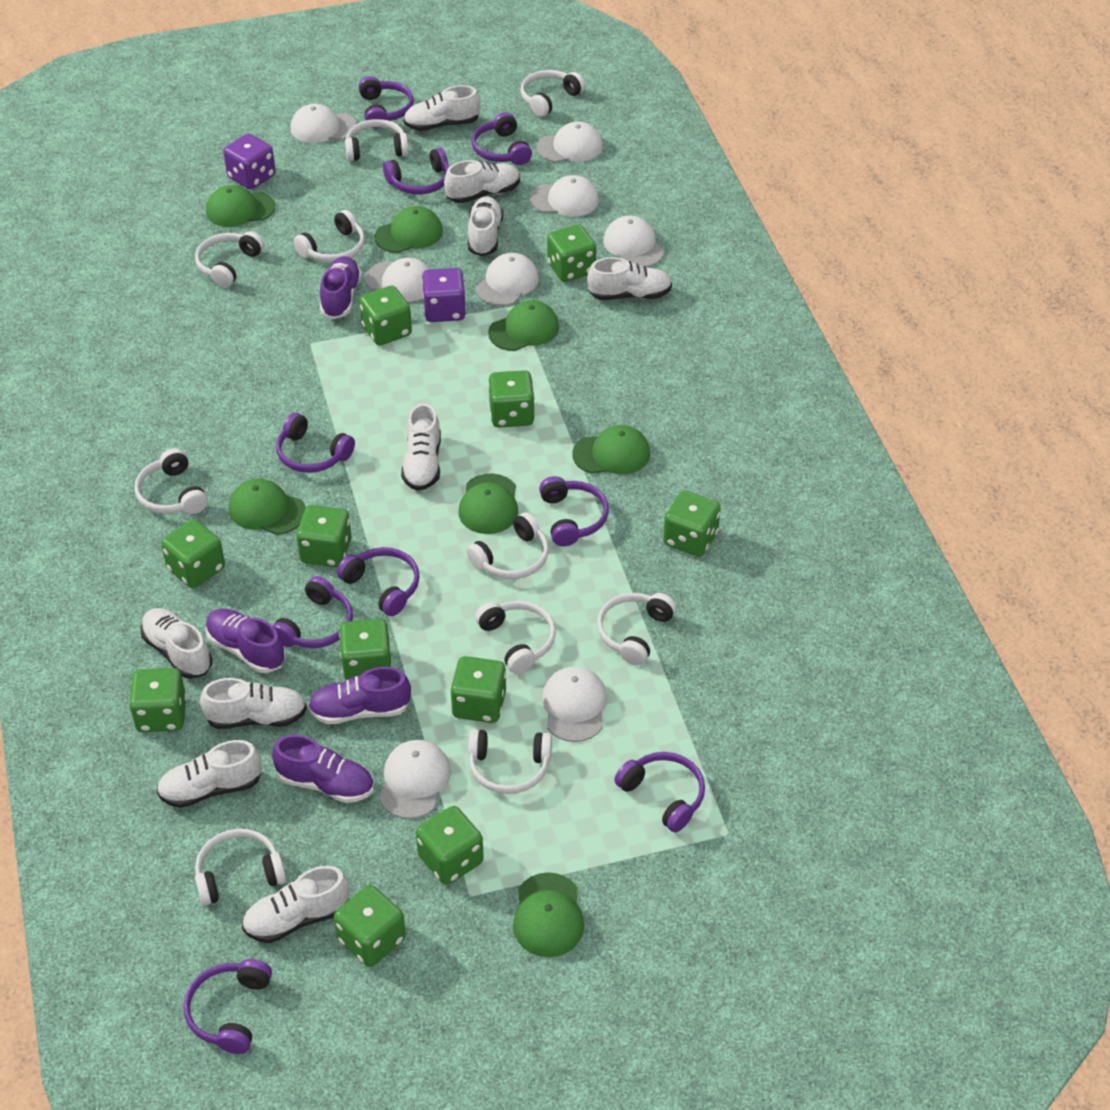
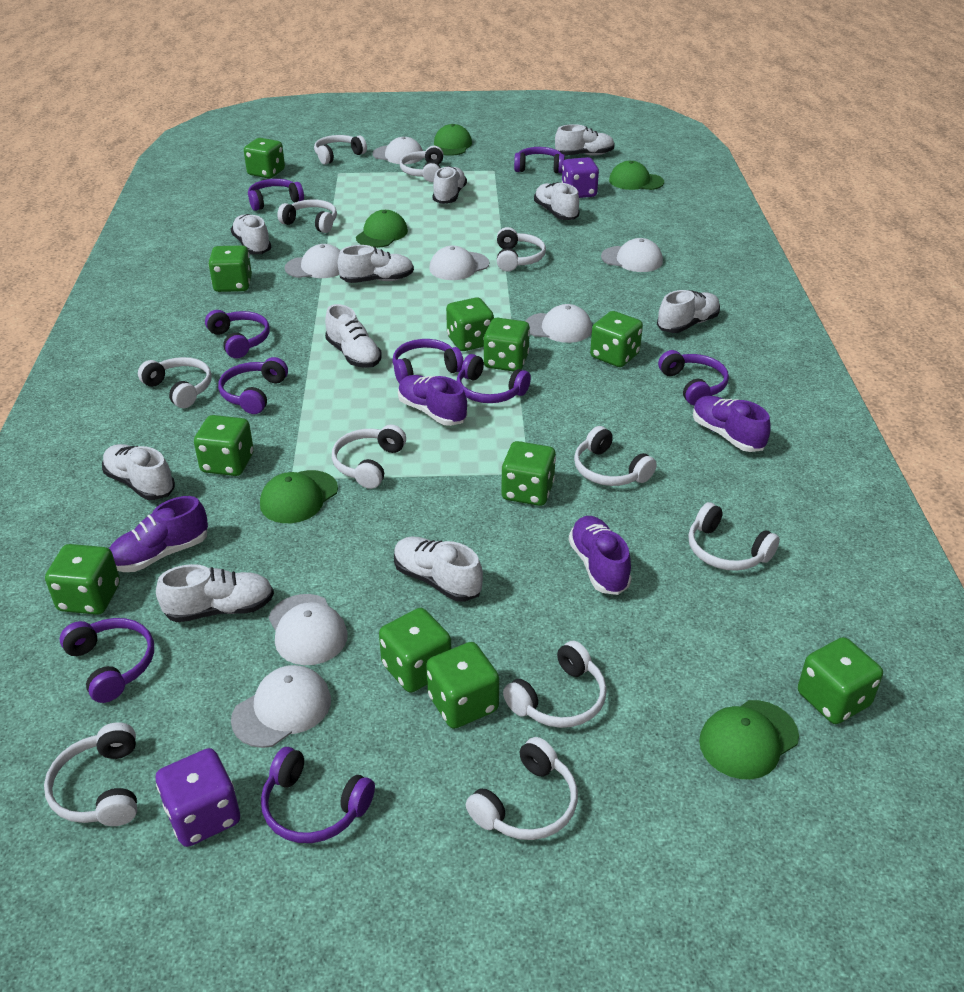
green cap: [206,185,275,227] [229,478,306,535] [374,206,443,253] [458,474,518,534] [488,300,559,351] [513,872,584,957] [572,425,650,474] = 7 -> [260,470,338,523] [356,210,408,248] [434,124,472,156] [609,161,664,190] [699,700,799,779] = 5
white cap: [290,104,356,143] [365,258,430,302] [379,740,451,819] [476,253,539,306] [530,175,599,217] [536,122,603,162] [542,666,607,742] [603,216,664,267] = 8 -> [231,665,331,748] [268,594,348,665] [285,244,340,278] [373,137,423,164] [429,246,489,280] [525,304,592,343] [601,238,663,272] = 7
white headphones: [134,448,208,514] [195,231,264,288] [195,829,286,906] [294,210,365,263] [345,119,409,161] [466,512,549,579] [468,729,552,794] [475,601,556,674] [520,70,585,117] [597,593,676,666] = 10 -> [44,722,137,826] [138,357,212,408] [277,199,337,233] [314,135,367,164] [332,425,406,489] [400,146,443,182] [466,737,578,840] [497,227,546,272] [503,641,607,728] [574,426,657,486] [688,502,780,571] = 11
white shoe: [141,608,212,679] [156,740,262,808] [200,678,307,729] [242,866,349,943] [401,403,441,491] [403,85,480,131] [444,160,520,203] [468,196,503,256] [587,257,672,300] = 9 -> [102,444,175,500] [156,564,274,622] [231,214,271,254] [325,304,382,368] [338,245,414,283] [394,536,483,602] [433,166,467,204] [534,182,580,220] [555,124,615,156] [657,290,720,333] = 10

